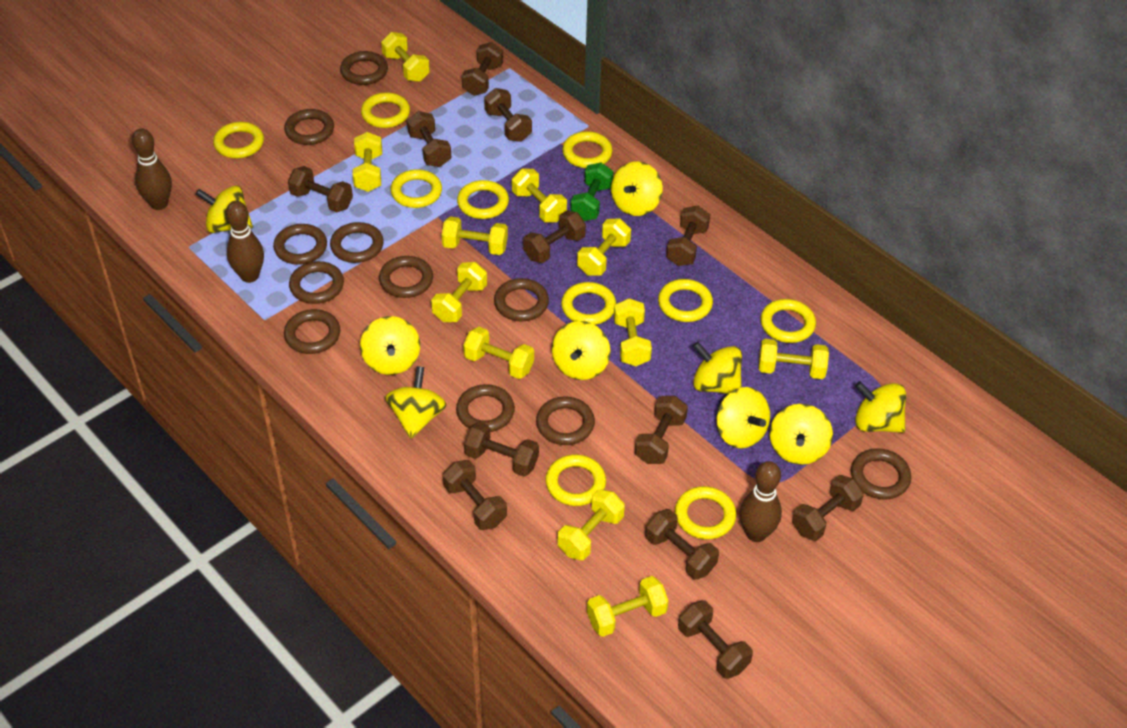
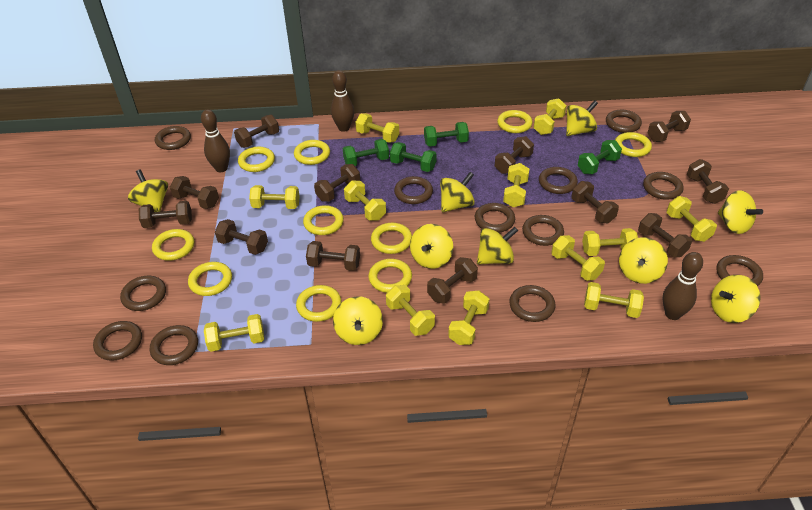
brown ring: [273,224,327,265] [284,109,334,145] [284,309,340,354] [289,261,344,304] [330,222,384,263] [340,51,388,85] [379,256,433,298] [456,384,515,432] [494,278,549,321] [536,397,595,445] [851,448,911,500] = 11 -> [93,321,142,361] [120,276,166,311] [150,325,198,365] [155,126,191,150] [394,176,433,204] [475,203,515,233] [509,285,555,322] [522,215,564,246] [539,167,578,194] [606,110,642,133] [643,172,684,200] [716,255,763,286] = 12
green dumbbell: [570,162,613,221] = 1 -> [343,139,389,166] [390,142,437,172] [424,122,469,147] [578,140,622,174] = 4
yellow dumbbell: [353,132,382,192] [381,32,430,82] [431,262,487,322] [442,216,508,255] [463,327,534,379] [512,169,567,222] [558,489,625,560] [577,218,631,275] [587,576,668,637] [614,298,652,366] [759,339,829,379] = 11 -> [204,314,264,352] [249,185,300,209] [344,180,386,221] [355,113,399,143] [386,285,435,336] [448,290,489,345] [503,163,529,207] [533,98,567,135] [552,235,605,281] [582,228,638,256] [584,282,644,318] [667,196,717,242] = 12

